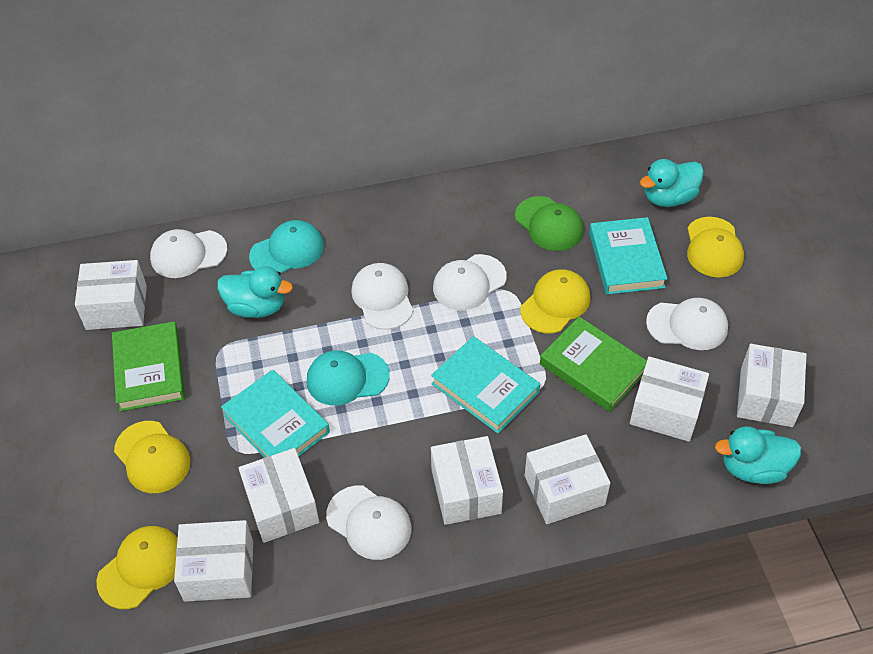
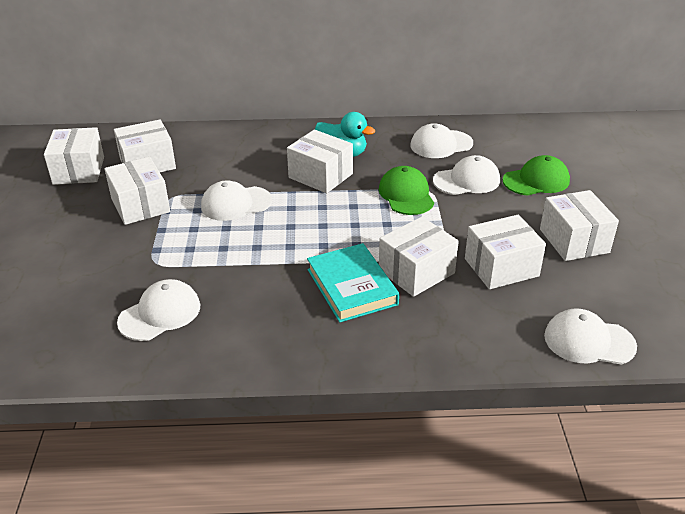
green book: [112,321,185,411] [540,317,647,412] = 2 -> none = 0
green cap: [515,196,584,251] = 1 -> [379,166,434,215] [503,155,570,196] = 2
turquoise book: [221,370,330,458] [431,336,540,433] [589,217,668,295] = 3 -> [307,243,399,323] = 1
turquoise cap: [249,220,324,273] [306,350,390,406] = 2 -> none = 0
turquoise duck: [217,266,293,318] [640,159,704,207] [715,426,801,484] = 3 -> [315,112,375,157] = 1
yellow cap: [97,526,178,609] [114,421,191,493] [520,269,590,334] [687,217,744,278] = 4 -> none = 0

